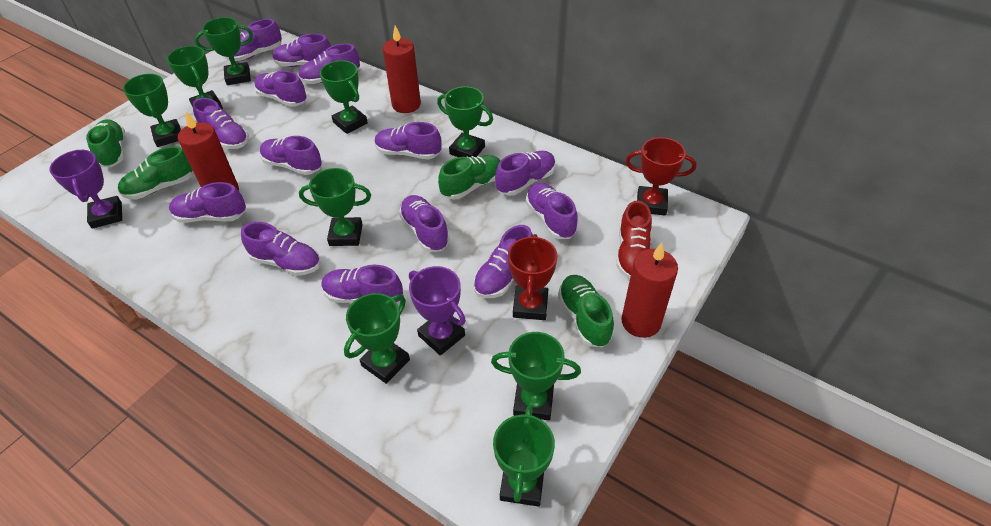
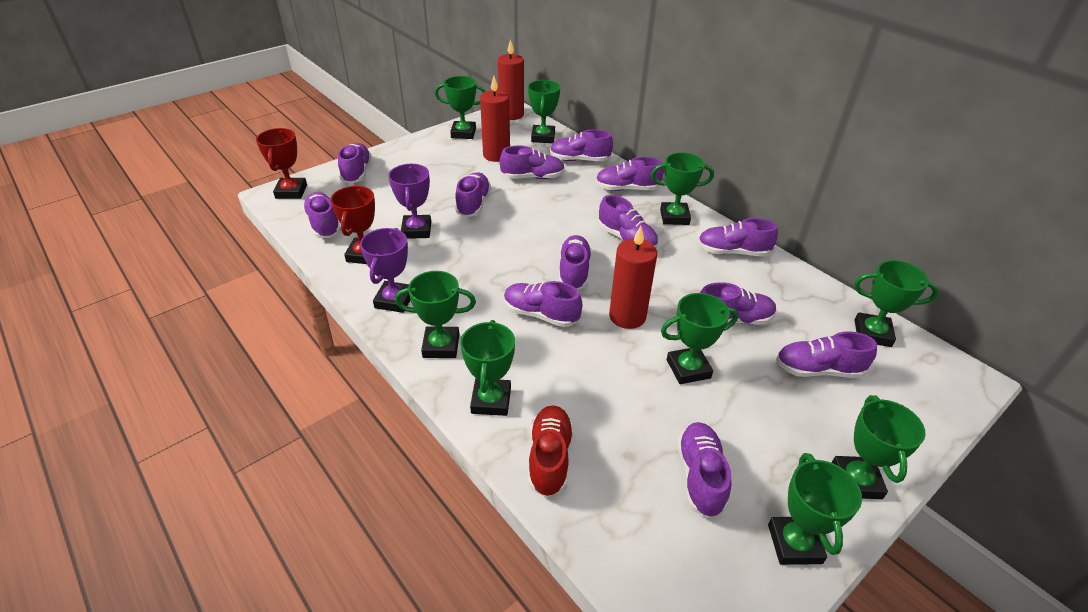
green shoe: [86,119,125,167] [118,146,193,199] [438,155,501,199] [558,275,614,347] = 4 -> none = 0
purple shoe: [169,182,246,223] [193,98,249,149] [224,19,282,61] [241,222,320,276] [254,70,307,107] [260,136,322,175] [273,34,331,67] [298,43,360,84] [321,265,403,304] [375,122,441,159] [399,195,450,252] [473,225,533,298] [495,151,556,196] [526,183,578,239] = 14 -> [302,192,341,238] [338,143,372,184] [455,172,491,217] [500,146,565,179] [504,281,582,327] [550,129,613,161] [559,235,592,290] [595,157,664,191] [598,195,658,248] [677,422,731,518] [698,218,778,257] [700,282,776,325] [776,331,877,378] = 13

